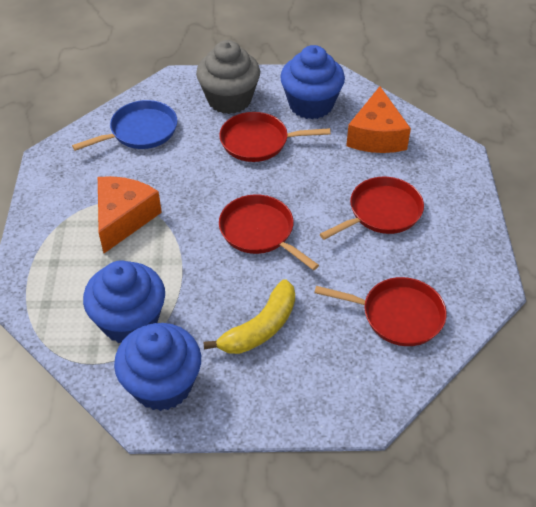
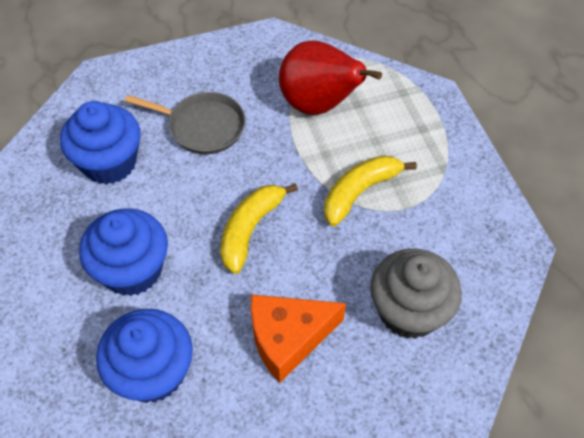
blue pan: [72,100,177,151] = 1 -> none = 0
grey pan: none = 0 -> [125,92,246,154] = 1
orange cheese: [98,176,162,253] [346,86,411,153] = 2 -> [251,295,346,383] = 1
red pan: [219,112,331,162] [219,194,319,270] [314,277,447,346] [320,177,424,240] = 4 -> none = 0
red pear: none = 0 -> [279,40,382,115] = 1
yellow banana: [203,279,295,354] = 1 -> [220,183,298,274] [324,155,417,227] = 2

